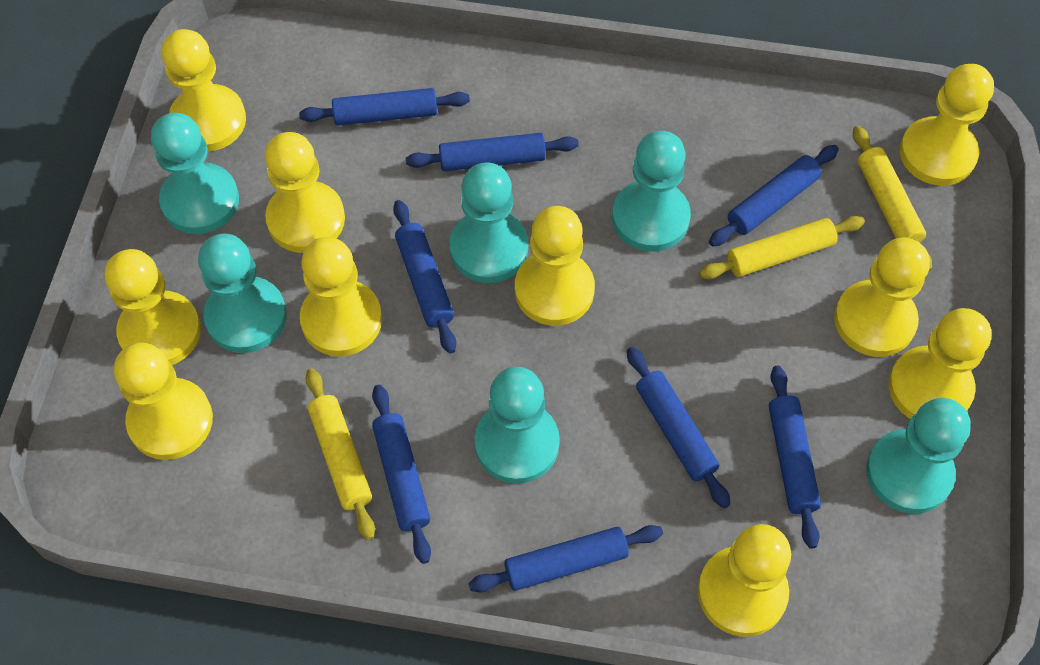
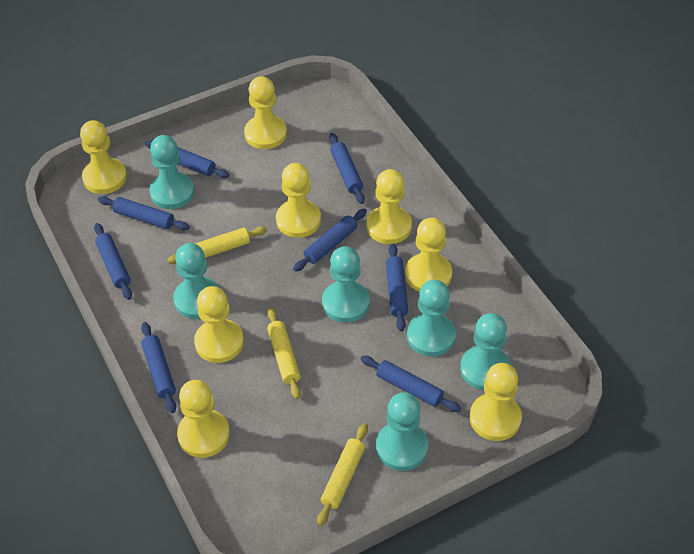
yellow pawn: [105,249,201,365] [114,343,213,460] [161,29,246,152] [265,132,345,253] [300,237,382,356] [515,206,595,326] [698,524,791,637] [834,238,930,357] [888,308,991,419] [900,64,994,186] = 10 -> [80,120,127,194] [177,380,230,458] [194,286,244,363] [244,76,287,149] [276,163,321,238] [367,169,412,244] [405,218,452,292] [470,363,522,441] = 8

